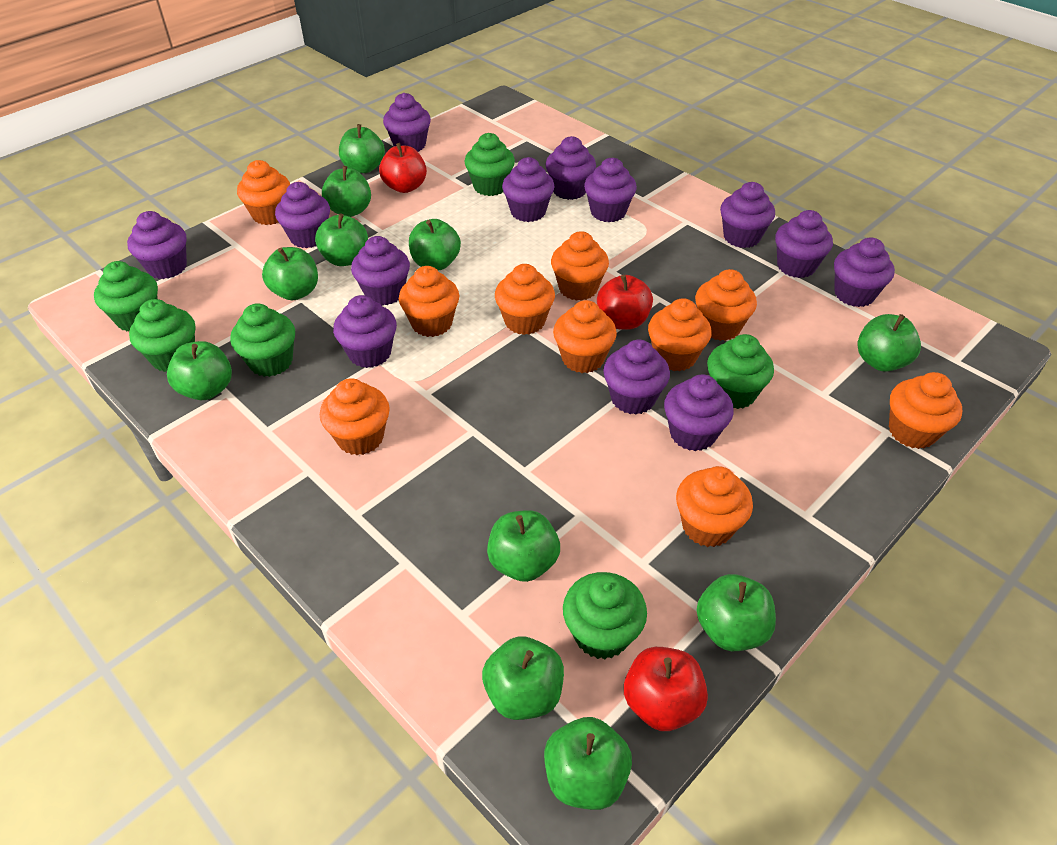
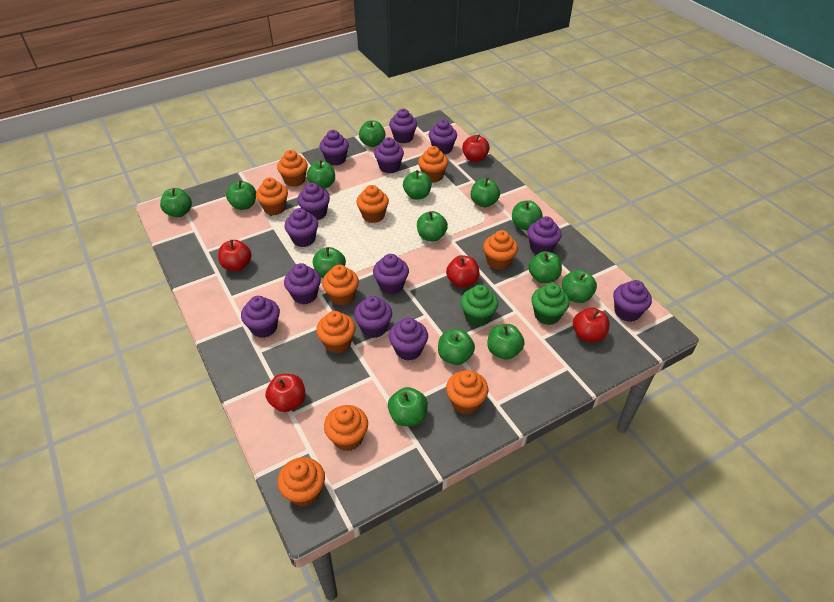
green apple: [167,341,232,400] [262,247,318,300] [315,213,368,266] [322,166,371,217] [339,124,385,173] [409,219,461,270] [482,636,564,720] [487,510,560,582] [544,717,632,810] [696,574,776,651] [857,314,921,372] = 11 -> [160,188,192,217] [226,180,256,210] [307,160,335,189] [313,247,346,278] [359,121,385,147] [388,387,428,426] [403,170,432,200] [417,211,448,241] [438,329,475,365] [471,178,500,207] [487,324,524,360] [512,200,543,230] [528,251,562,283] [562,270,597,303] = 14
green cupcake: [94,261,158,332] [129,299,195,372] [230,303,295,377] [464,133,515,196] [563,572,647,659] [707,334,774,409] = 6 -> [461,285,498,326] [531,283,569,325] = 2
red apple: [379,143,427,193] [597,275,653,330] [624,647,708,731] = 3 -> [218,240,252,271] [266,374,306,412] [446,255,480,288] [462,134,490,162] [573,307,610,342] = 5

